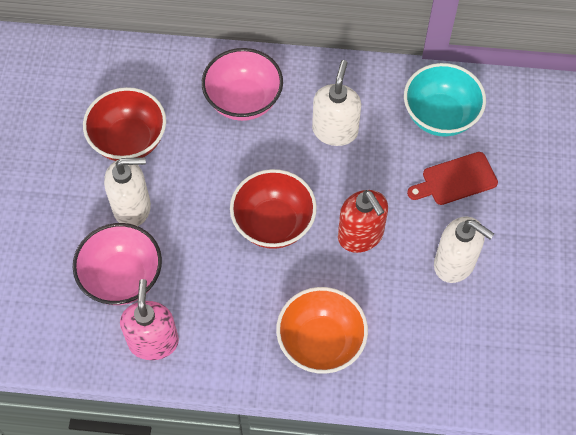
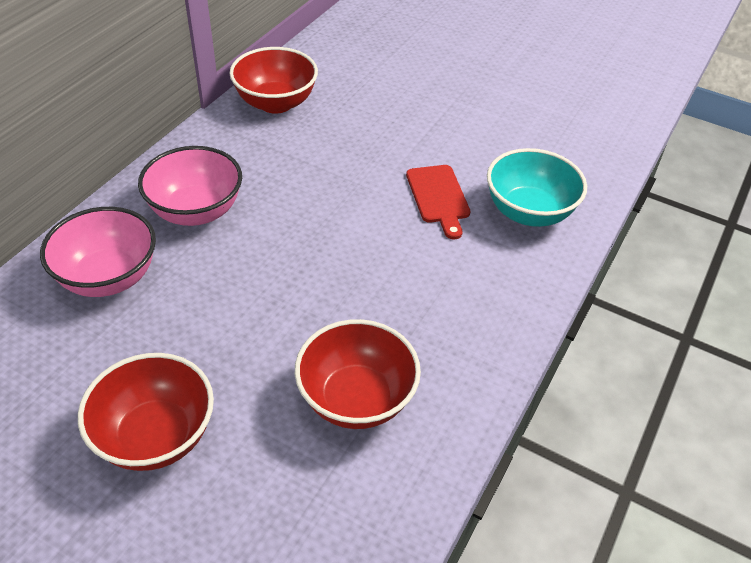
orange bowl: [276,287,368,374] = 1 -> none = 0
pink soap dispenser: [120,279,179,360] = 1 -> none = 0
red bowl: [83,87,166,161] [230,169,317,249] = 2 -> [78,353,214,471] [229,47,318,114] [295,319,421,429] = 3
red soap dispenser: [338,190,388,253] = 1 -> none = 0
white soap dispenser: [104,157,151,226] [312,60,361,146] [434,217,494,283] = 3 -> none = 0

